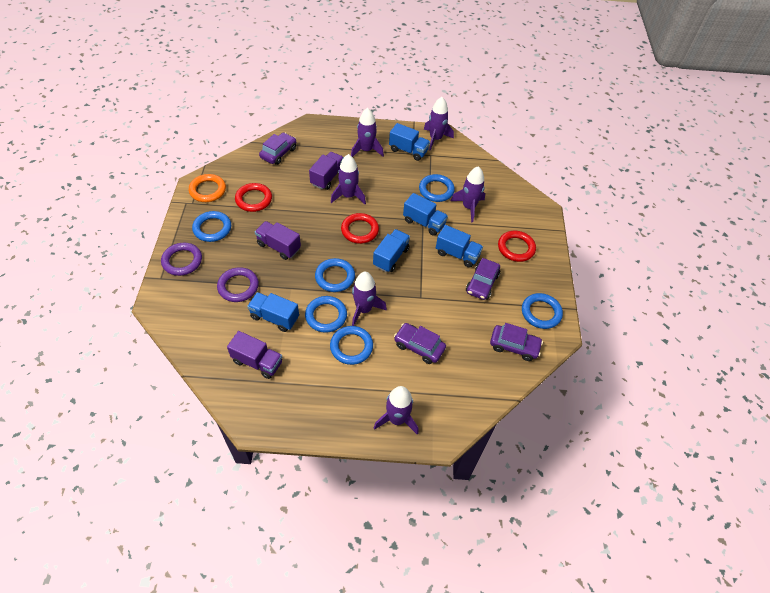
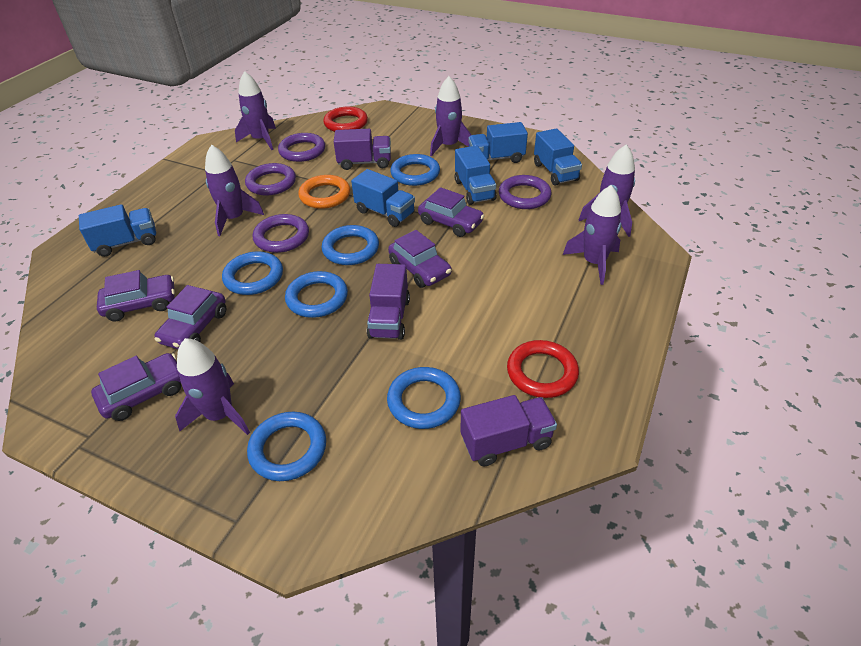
purple car: [259,133,296,165] [394,323,446,364] [466,258,500,300] [490,323,543,361] = 4 -> [91,353,181,421] [97,270,175,322] [155,285,226,349] [388,230,451,288] [418,187,484,237] = 5
purple ring: [161,243,202,276] [217,267,259,302] = 2 -> [245,163,296,196] [253,214,309,253] [278,133,325,162] [499,175,551,209] = 4
red ring: [235,183,272,212] [341,213,379,244] [498,231,536,262] = 3 -> [323,107,368,132] [507,340,579,398] = 2

